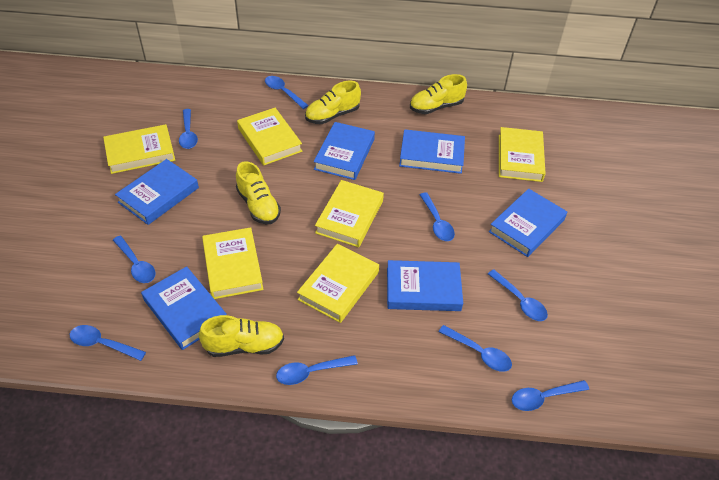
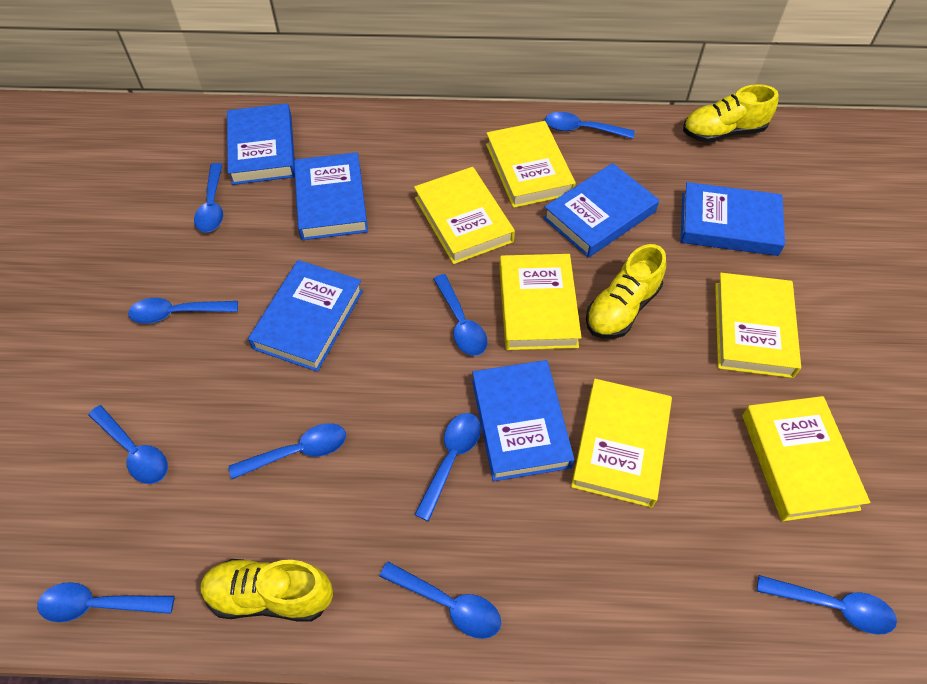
blue spoon: [70,325,146,361] [113,236,156,283] [179,109,198,149] [265,76,309,109] [276,355,358,385] [420,192,455,241] [439,325,512,372] [488,270,548,321] [512,380,589,411] = 9 -> [37,582,175,622] [88,405,168,484] [128,298,238,324] [194,163,223,232] [229,423,346,479] [379,562,501,639] [414,413,481,521] [433,274,487,356] [545,112,635,139] [757,575,897,635] = 10
yellow shoe: [199,315,284,357] [236,161,281,224] [305,81,361,124] [410,74,467,114] = 4 -> [201,559,333,622] [586,244,666,339] [683,84,778,143] = 3

